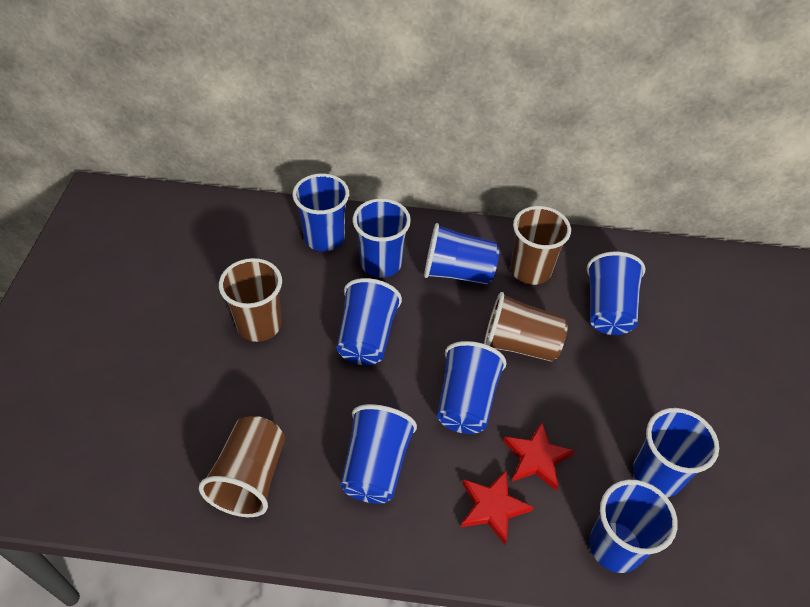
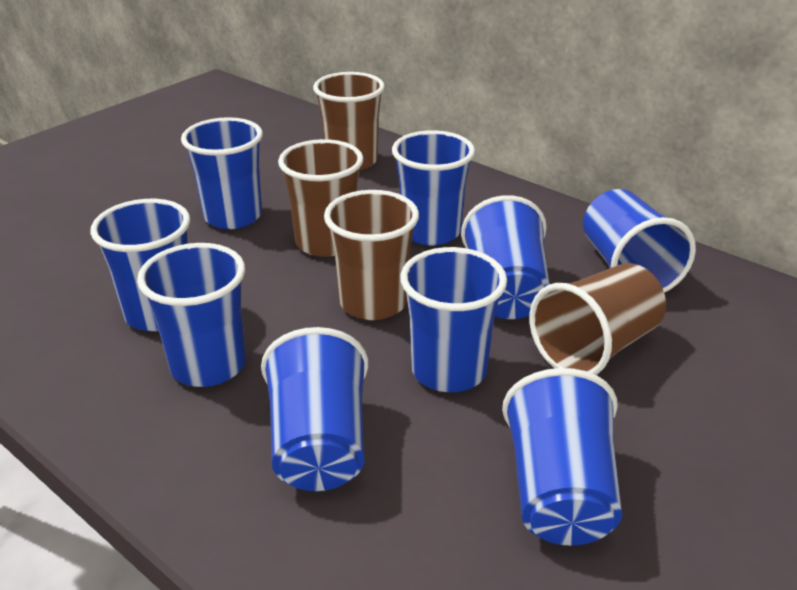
red star: [461,471,533,545] [503,422,575,490] = 2 -> none = 0

